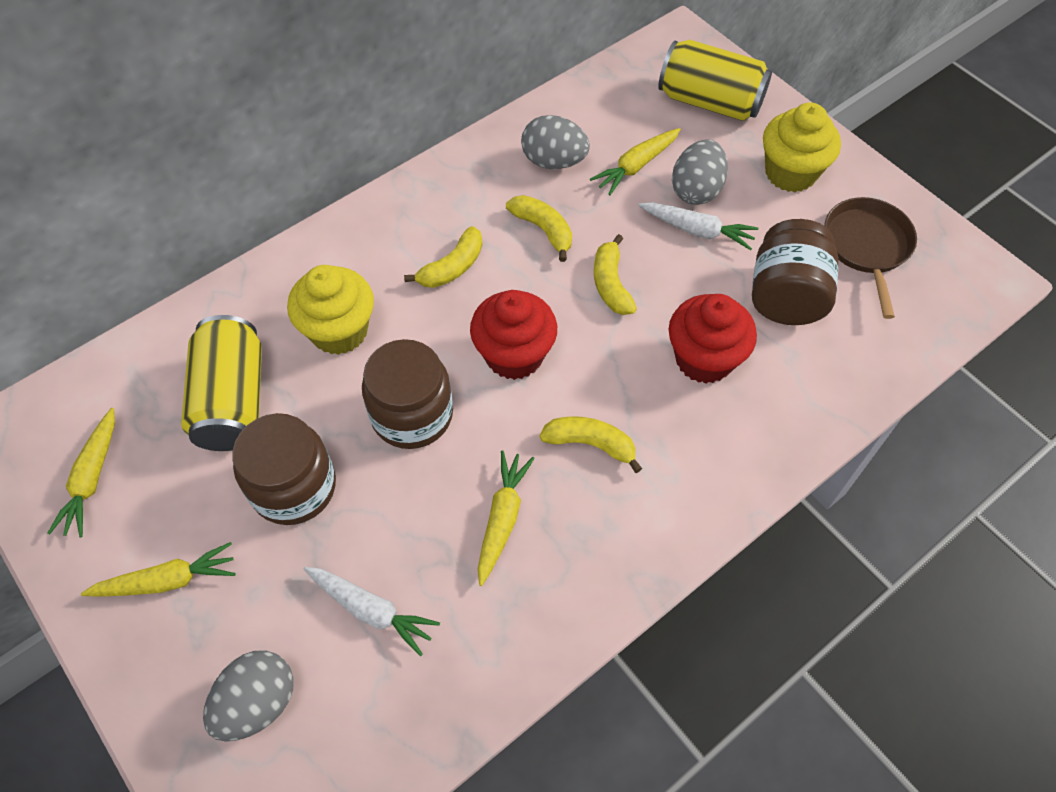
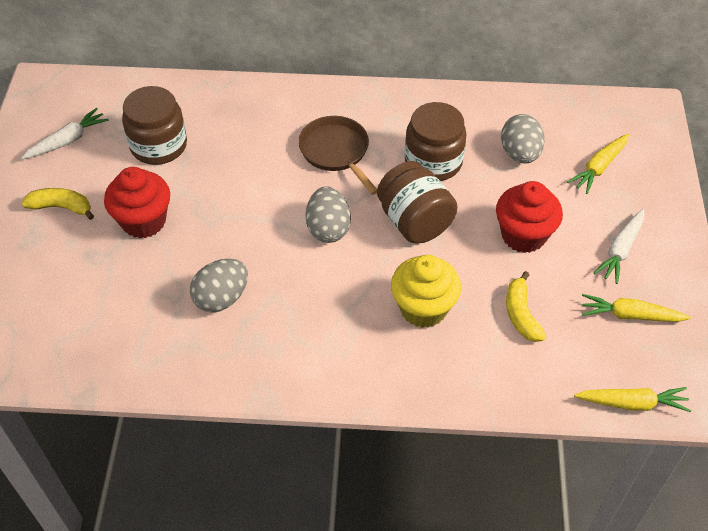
yellow banana: [404,226,483,288] [506,195,572,262] [540,416,642,473] [594,234,637,315] = 4 -> [22,188,94,220] [506,271,546,342] = 2
yellow can: [181,315,262,451] [658,40,772,121] = 2 -> none = 0
yellow carrot: [48,408,115,538] [81,542,235,597] [478,450,535,586] [590,128,681,195] = 4 -> [567,134,629,194] [574,387,691,412] [582,294,691,322] = 3
yellow cupcake: [287,265,374,355] [763,103,841,192] = 2 -> [391,255,461,328] = 1

